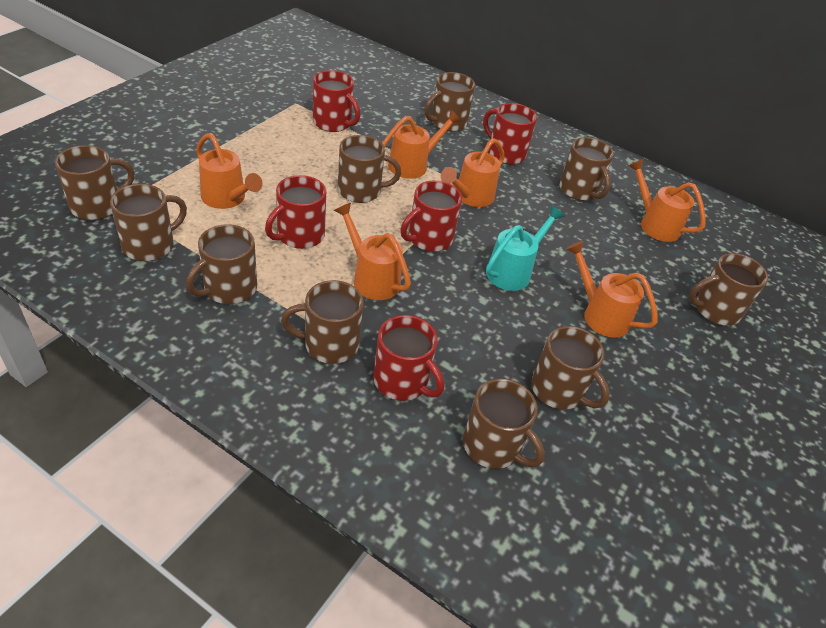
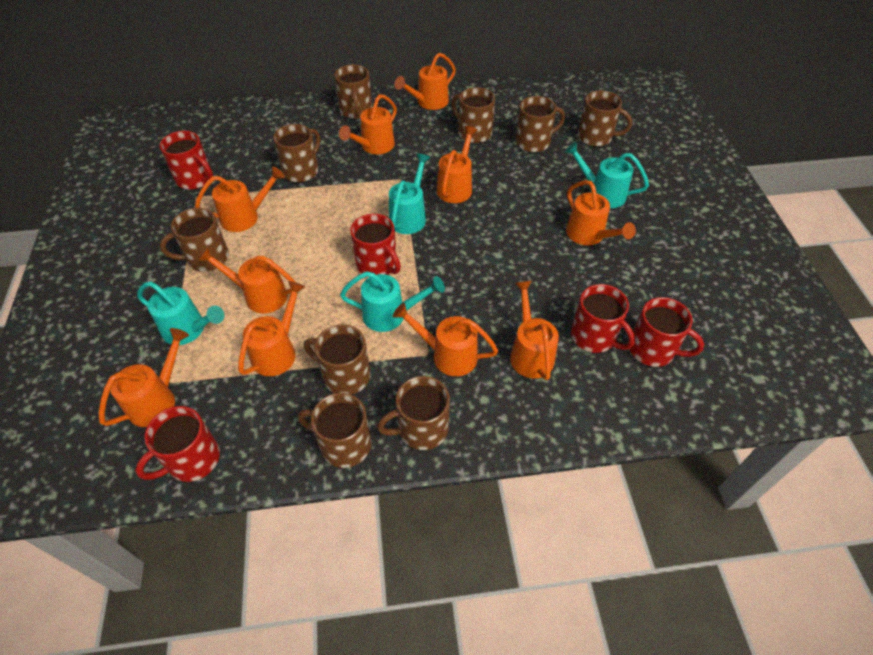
brown mug: [55,145,134,220] [110,184,187,261] [186,224,257,304] [281,280,364,364] [338,135,401,203] [425,72,475,132] [463,379,545,469] [531,326,610,410] [559,137,614,201] [689,253,768,326] = 10 -> [160,208,229,272] [273,124,320,182] [298,393,371,468] [304,324,371,395] [334,65,372,119] [377,376,450,450] [451,87,495,143] [516,96,565,153] [578,90,632,147] = 9
orange watering can: [196,133,263,209] [334,203,411,300] [382,110,461,179] [441,138,505,207] [566,241,658,338] [628,159,706,242] = 6 -> [99,328,189,427] [195,167,285,232] [198,247,295,314] [238,281,305,376] [339,94,397,154] [393,303,498,376] [394,53,456,110] [437,126,478,203] [510,281,559,380] [566,180,636,245] = 10
turquoise watering can: [486,206,565,291] = 1 -> [137,281,224,345] [340,271,445,332] [389,153,431,234] [565,142,649,208] = 4

